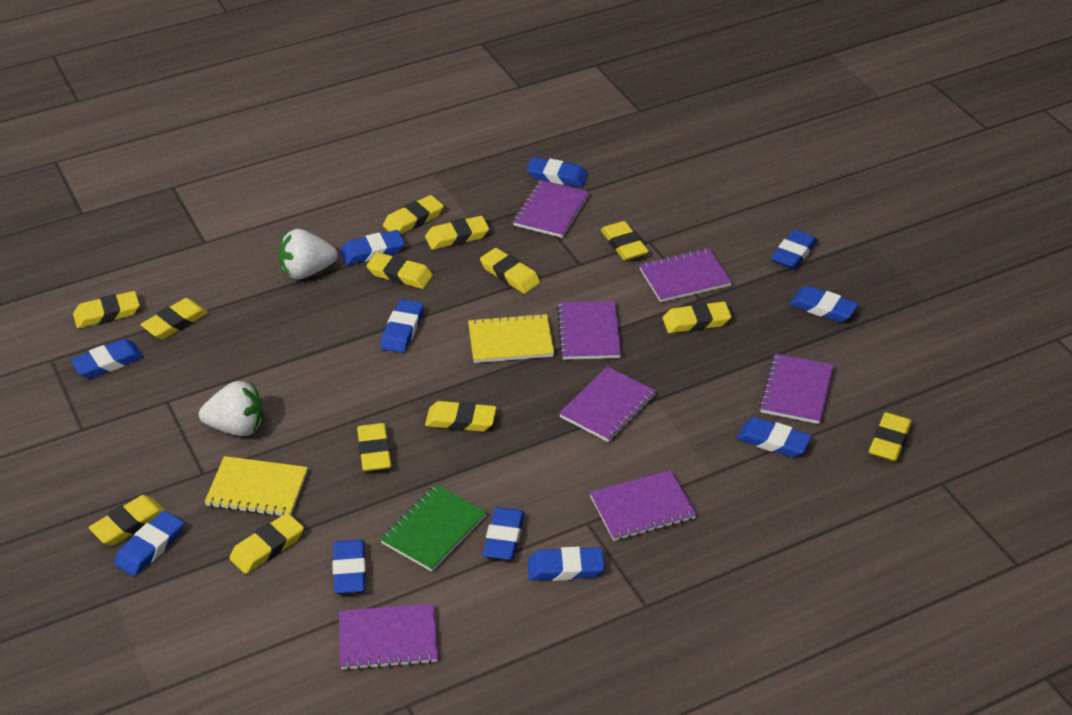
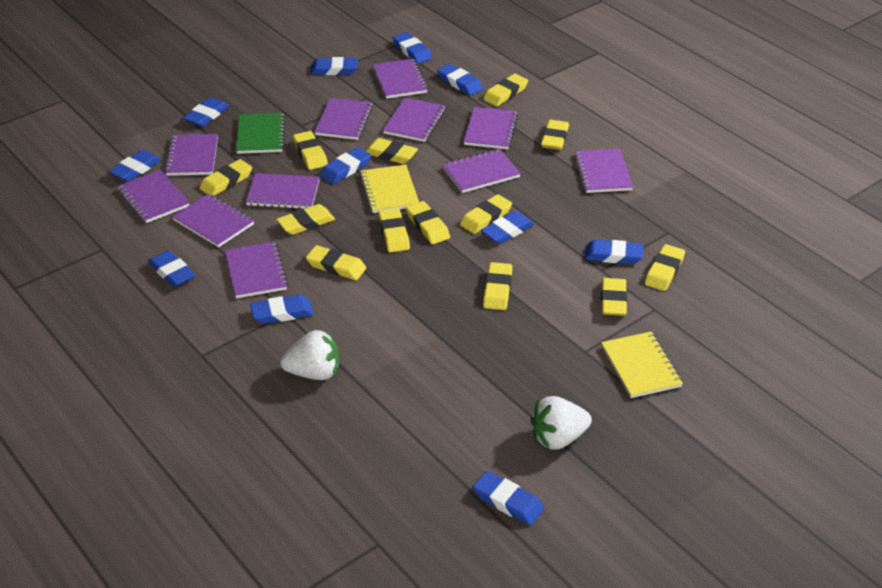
purple notebook: [339,603,438,671] [513,180,589,238] [557,301,621,360] [559,366,656,442] [590,470,697,541] [639,248,732,302] [759,354,834,424] = 7 -> [117,170,190,223] [164,134,218,176] [172,194,254,248] [225,242,288,298] [246,173,320,209] [314,98,373,140] [373,59,428,99] [383,98,446,142] [442,149,521,193] [464,107,518,149] [574,149,633,193] = 11

